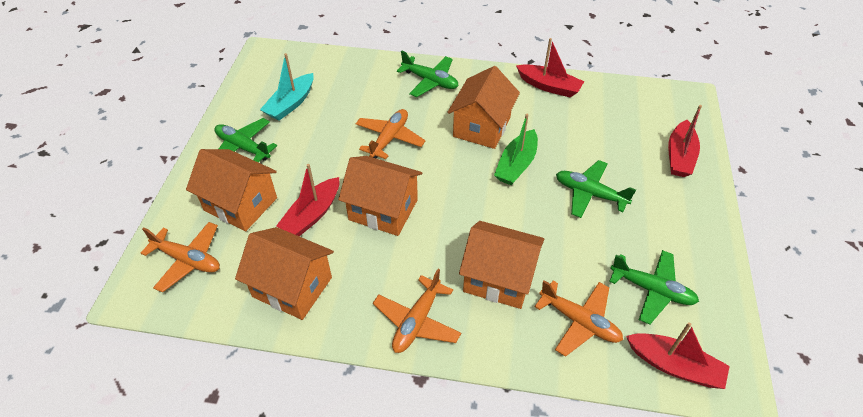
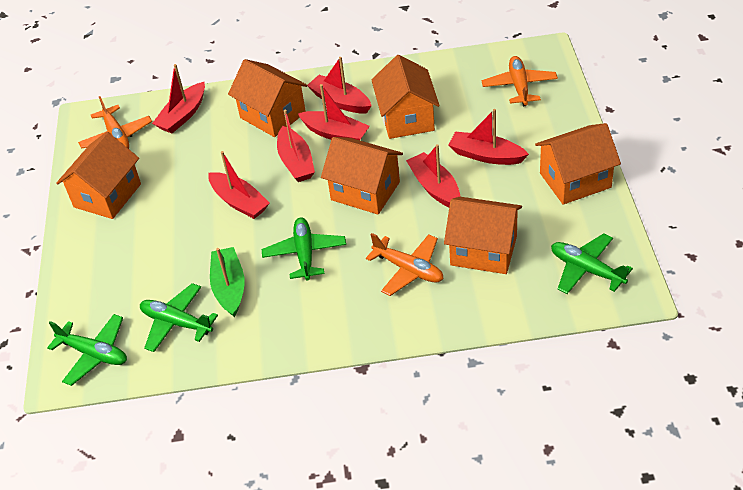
orange house: [186,149,277,231] [235,227,334,320] [338,156,422,236] [447,66,520,149] [459,221,544,309] = 5 -> [57,132,141,219] [228,59,308,137] [321,137,403,214] [372,55,440,139] [444,197,522,274] [535,123,621,205] = 6
orange plane: [141,222,220,293] [355,109,425,159] [373,269,461,353] [535,280,623,357] = 4 -> [78,96,152,149] [366,233,443,296] [482,56,558,106] = 3
red boat: [276,164,339,236] [516,38,584,98] [626,322,730,389] [668,105,702,177] = 4 -> [152,64,205,133] [208,151,270,219] [277,109,315,182] [298,84,370,140] [308,57,372,114] [406,144,460,207] [449,109,529,165] = 7
turquoise boat: [260,53,314,121] = 1 -> none = 0

